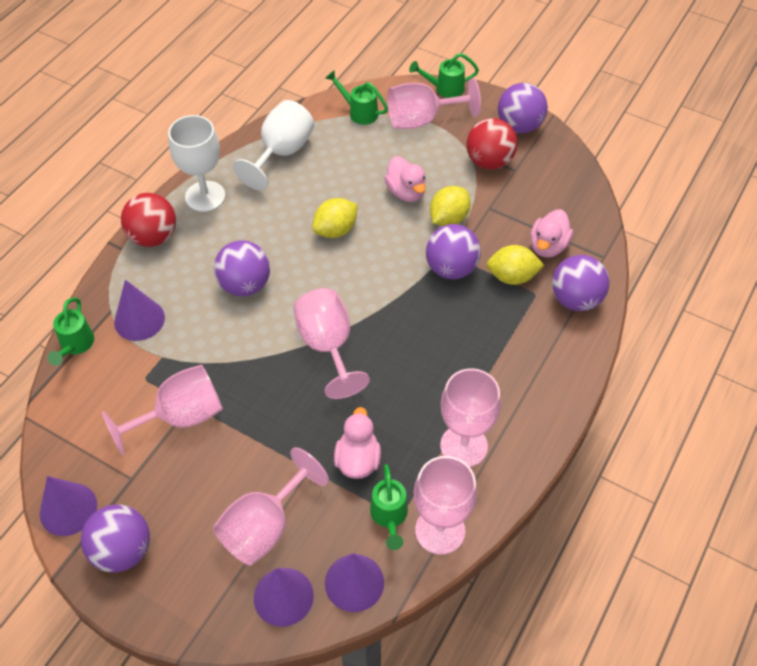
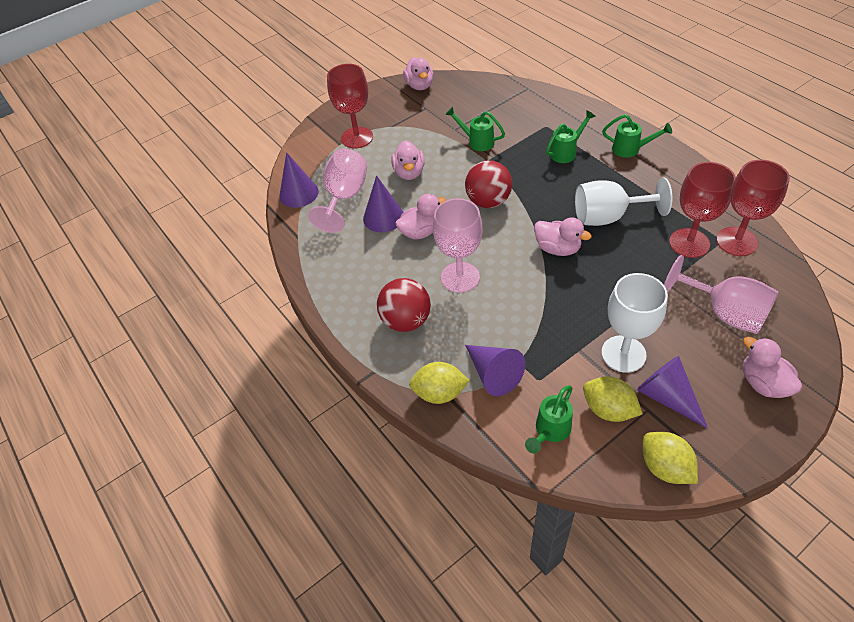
pink duck: [334,407,381,479] [384,156,426,202] [530,209,573,258] = 3 -> [391,140,425,180] [395,194,446,240] [403,57,433,90] [534,218,592,256] [743,337,802,398] = 5
pink goblet: [102,365,223,456] [213,447,329,566] [293,288,370,399] [387,78,481,129] [414,456,477,555] [440,368,501,467] = 6 -> [308,148,367,233] [433,198,483,293] [664,255,779,334] = 3
purple ball: [81,504,150,573] [214,240,270,296] [426,224,481,279] [498,83,548,133] [552,255,609,311] = 5 -> none = 0
red goblet: none = 0 -> [327,64,373,149] [669,162,736,258] [716,160,790,256] = 3

